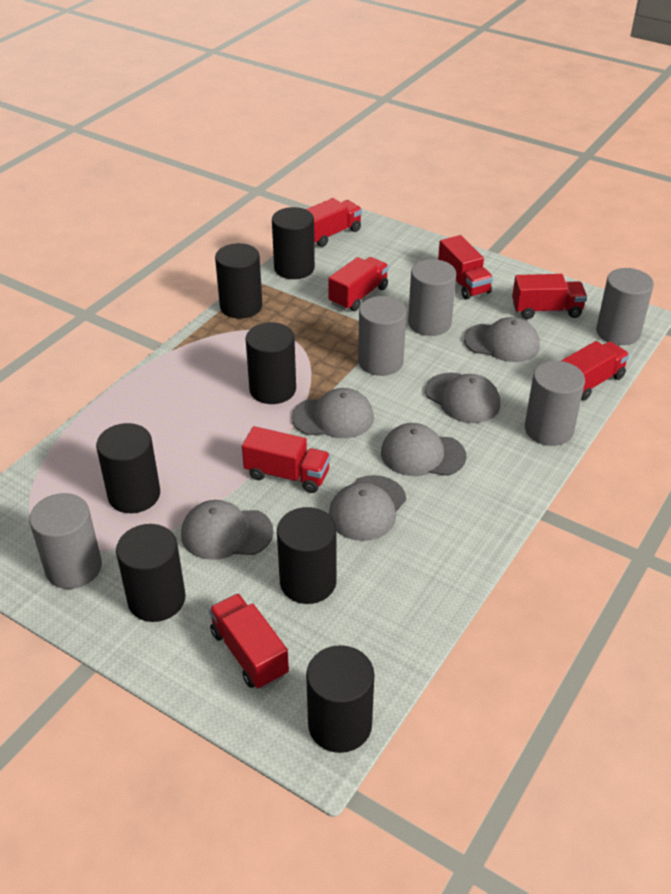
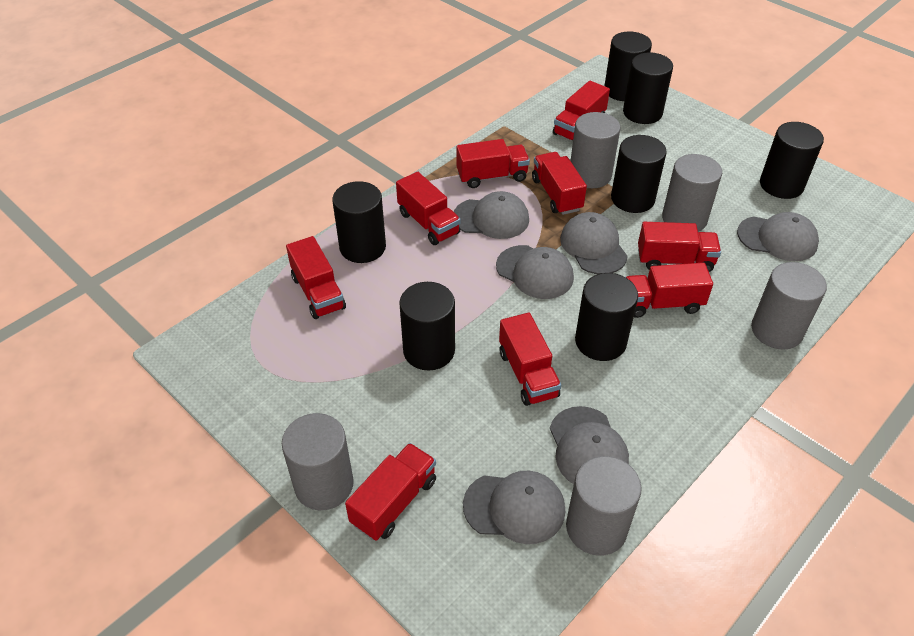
red truck: [209,593,289,689] [242,426,331,493] [306,198,362,247] [328,257,389,311] [438,235,493,300] [512,274,587,319] [561,341,630,401] = 7 -> [286,236,346,319] [345,443,436,541] [396,172,460,245] [456,139,530,188] [499,313,561,406] [532,152,587,215] [553,81,610,142] [626,263,713,318] [638,222,721,272] = 9

